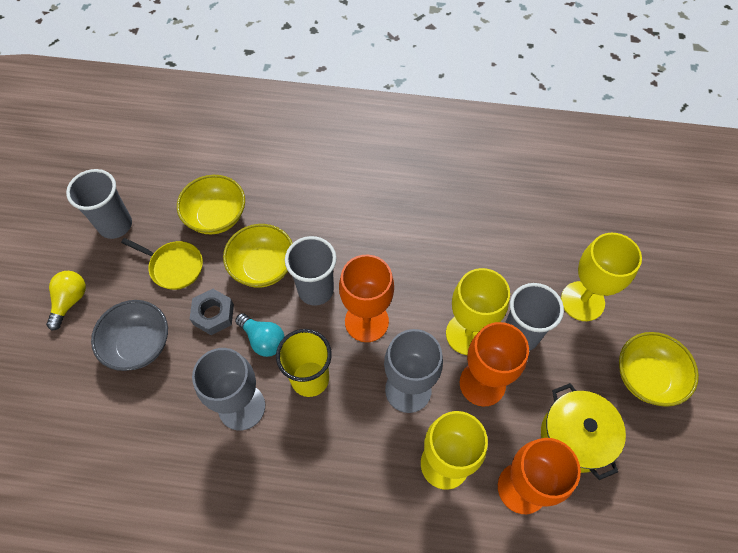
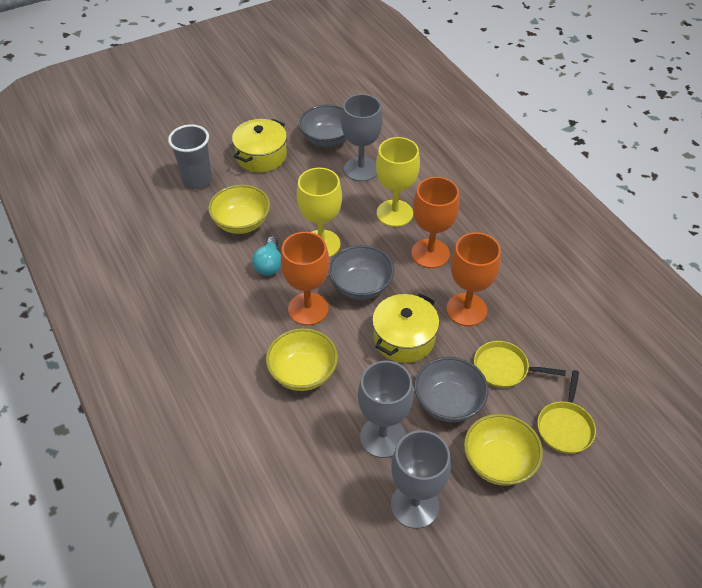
grey bowl: [91,300,168,371] = 1 -> [299,105,346,147] [328,245,394,300] [414,357,489,422] = 3
grey cup: [66,169,132,239] [285,236,336,306] [505,283,564,351] = 3 -> [168,124,212,189] = 1
grey goblet: [192,348,265,431] [384,329,443,413] = 2 -> [341,94,383,182] [358,361,414,458] [391,430,451,529] = 3
grey nut: [190,289,234,335] = 1 -> none = 0
yellow cup: [276,329,332,397] = 1 -> none = 0
yellow goblet: [421,411,488,490] [446,268,510,355] [561,233,642,321] = 3 -> [297,168,342,257] [376,137,420,227] = 2
yellow light bulb: [46,271,86,331] = 1 -> none = 0
yellow pan: [121,238,203,290] = 1 -> [474,341,566,388] [537,370,596,454] = 2
yellow pot: [541,383,626,480] = 1 -> [232,119,287,173] [372,293,439,363] = 2

